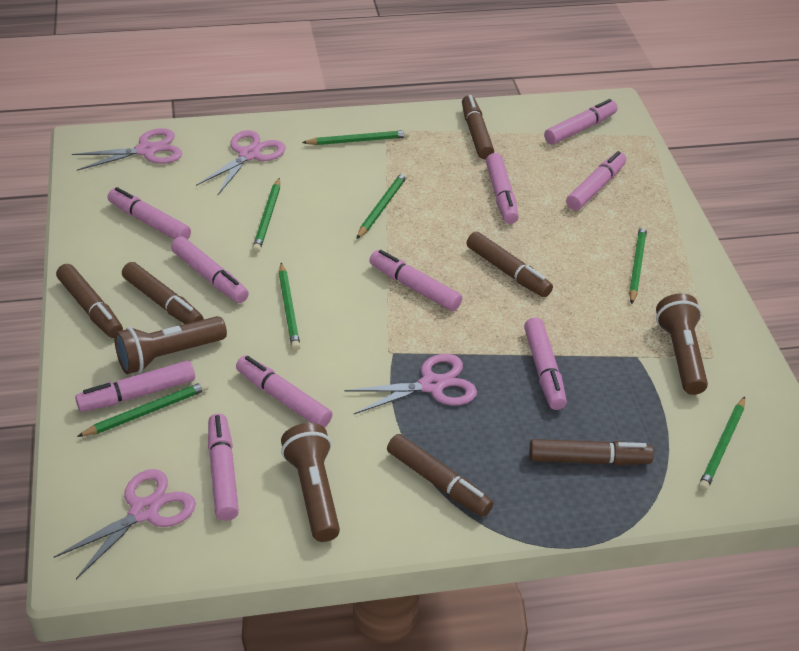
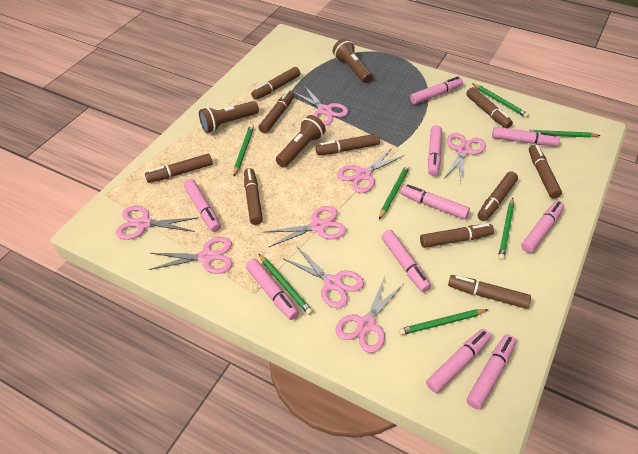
brown marker: [56,264,123,338] [122,262,204,324] [387,434,493,517] [462,95,494,159] [467,231,553,297] [529,439,654,465] = 6 -> [145,154,213,183] [244,168,263,225] [251,67,300,100] [258,90,294,133] [316,134,380,155] [420,223,494,248] [448,275,531,309] [466,87,513,128] [477,172,518,221] [529,145,562,199] = 10
pink scissors: [54,469,196,579] [72,128,183,171] [196,130,286,195] [344,354,477,414] = 4 -> [116,206,197,240] [149,237,232,274] [265,206,346,247] [284,246,364,308] [292,85,348,125] [335,277,403,353] [337,147,405,193] [443,133,486,182] = 8

